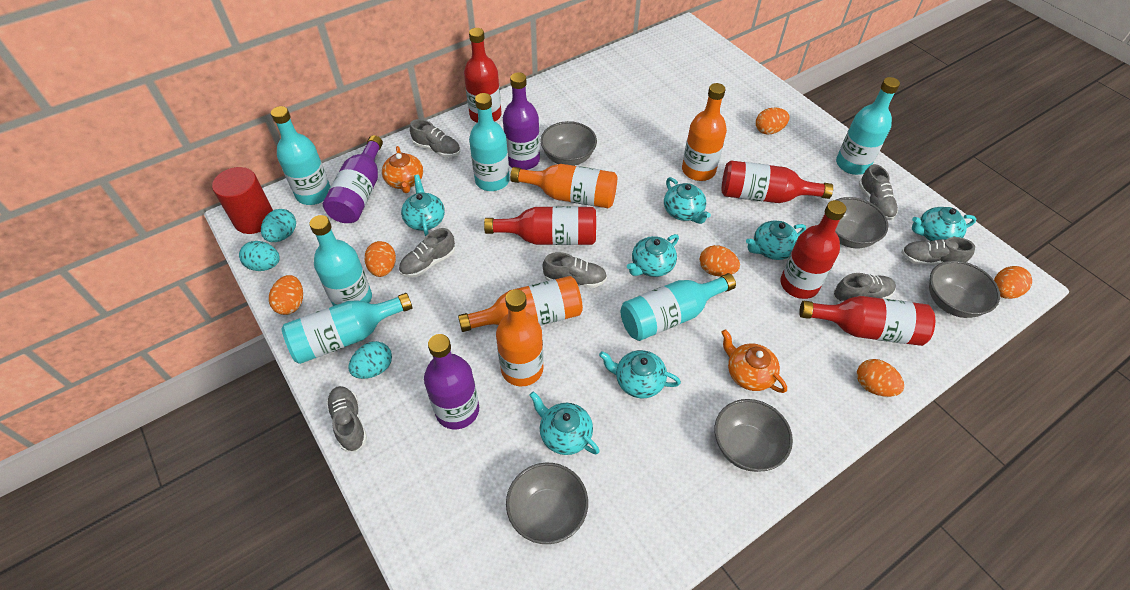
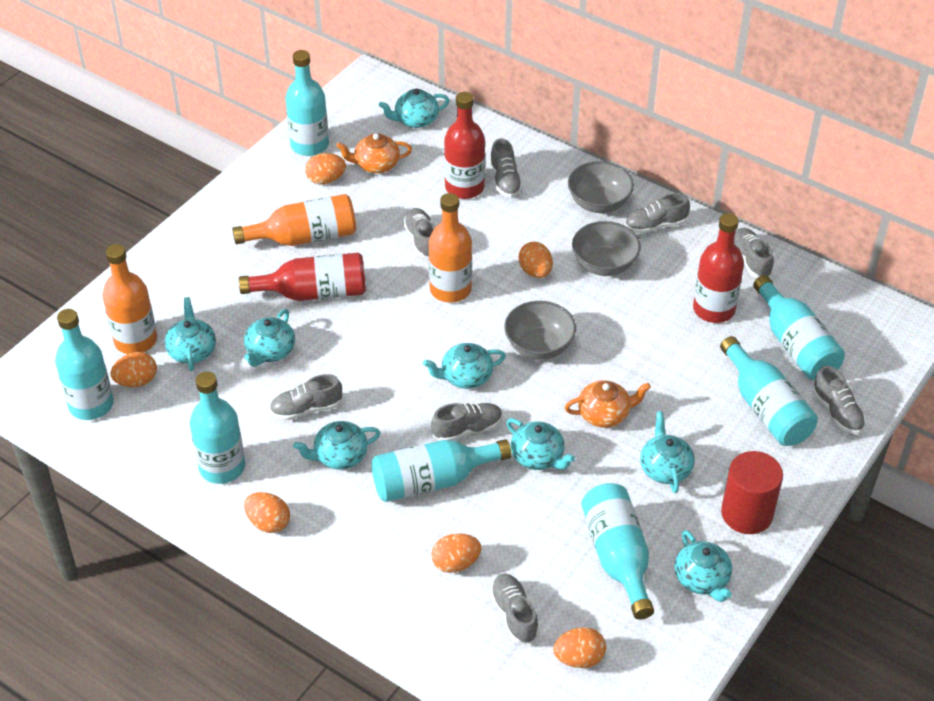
grey bowl: [506,463,588,544] [540,121,597,166] [714,399,793,472] [835,197,888,248] [929,261,1000,318] = 5 -> [504,301,576,360] [568,161,634,213] [572,221,641,276] = 3
grey shoe: [326,386,367,452] [399,228,455,278] [410,119,460,157] [542,252,607,288] [834,273,896,303] [859,164,898,220] [902,237,975,265] = 7 -> [270,374,342,421] [403,208,436,258] [431,403,502,441] [490,138,523,198] [490,574,539,644] [625,193,690,234] [734,228,774,278] [812,366,866,434] = 8
orange bottle: [458,276,583,332] [496,289,544,386] [510,164,617,209] [682,83,727,181] = 4 -> [103,244,157,354] [232,194,356,246] [429,193,472,303] = 3
purple bottle: [323,135,383,223] [424,334,479,429] [503,72,540,170] = 3 -> none = 0
red bottle: [464,28,501,123] [484,206,596,245] [722,161,833,203] [781,200,846,299] [799,296,935,346] = 5 -> [239,252,366,301] [444,92,485,199] [693,213,744,323] = 3
turquoise bottle: [271,106,331,205] [282,293,412,364] [309,215,372,306] [469,93,510,191] [621,273,736,341] [836,77,900,175] = 6 -> [55,309,114,420] [190,372,245,484] [285,50,329,156] [371,439,511,502] [581,483,654,620] [720,336,818,446] [753,275,845,380] = 7
turquoise egg: [239,241,280,271] [261,209,296,242] [349,341,392,379] = 3 -> none = 0
turquoise teapot: [401,175,445,236] [530,391,600,455] [599,350,681,398] [627,234,679,277] [664,177,711,224] [746,220,806,260] [912,207,976,241] = 7 -> [165,297,216,371] [244,309,295,367] [293,421,380,470] [379,89,450,128] [423,343,506,389] [506,418,575,470] [640,411,695,493] [674,530,732,602] = 8

